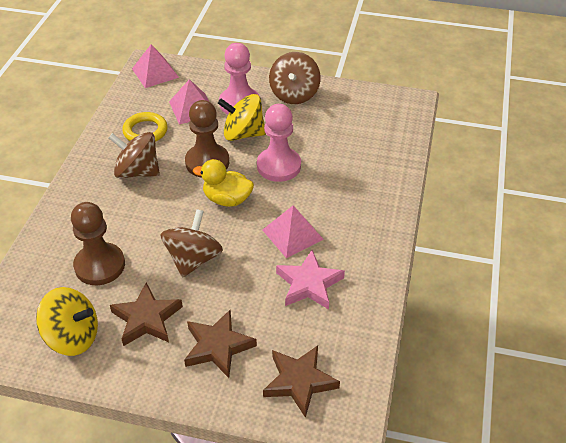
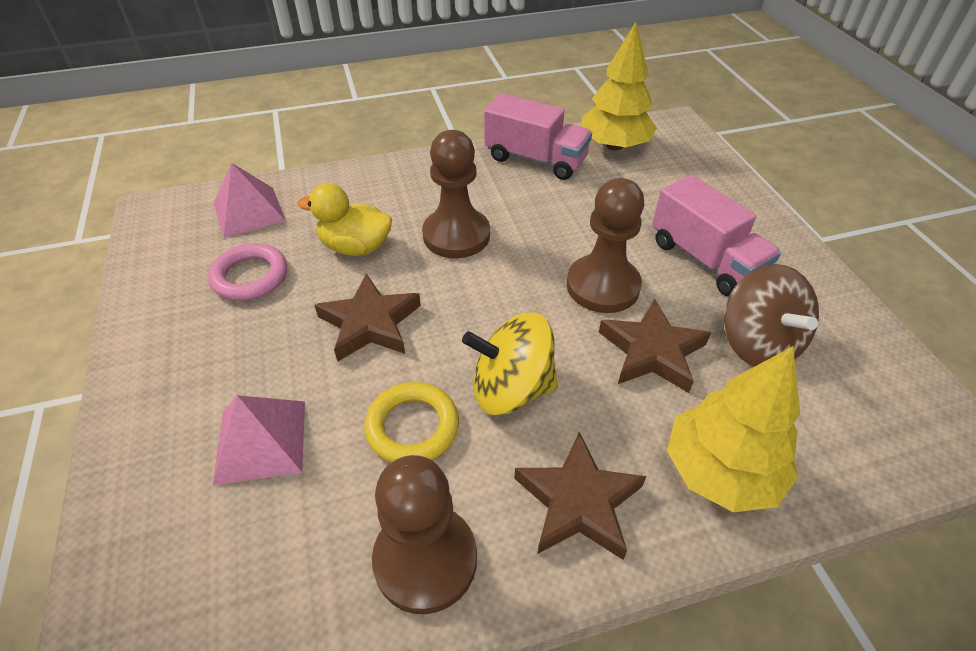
brown pawn: [71,202,125,285] [185,100,229,178] = 2 -> [372,455,477,614] [422,130,490,258] [567,178,644,313] = 3
brown spinning top: [109,132,160,178] [160,209,223,278] [269,52,320,104] = 3 -> [724,264,819,367] = 1
pink pawn: [219,43,260,114] [257,104,301,182] = 2 -> none = 0
pink pyramid: [132,44,179,88] [169,79,209,124] [263,205,324,258] = 3 -> [213,395,305,485] [214,163,286,238] = 2
pink ring: none = 0 -> [208,243,287,301] = 1
pink star: [276,250,345,309] = 1 -> none = 0
pink truck: none = 0 -> [484,93,592,180] [652,175,781,296] = 2
yellow spinning top: [36,287,98,356] [218,94,266,141] = 2 -> [462,312,558,415] = 1
yellow tree: none = 0 -> [581,22,657,151] [667,346,800,512] = 2

